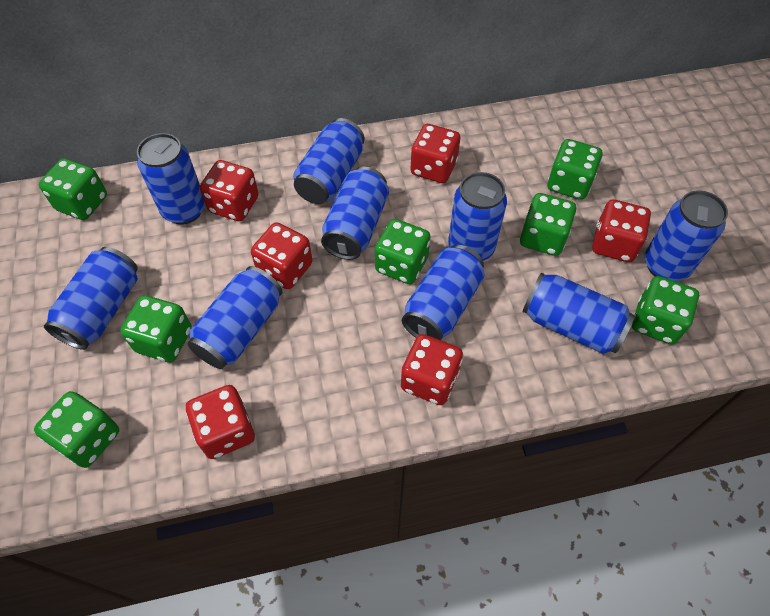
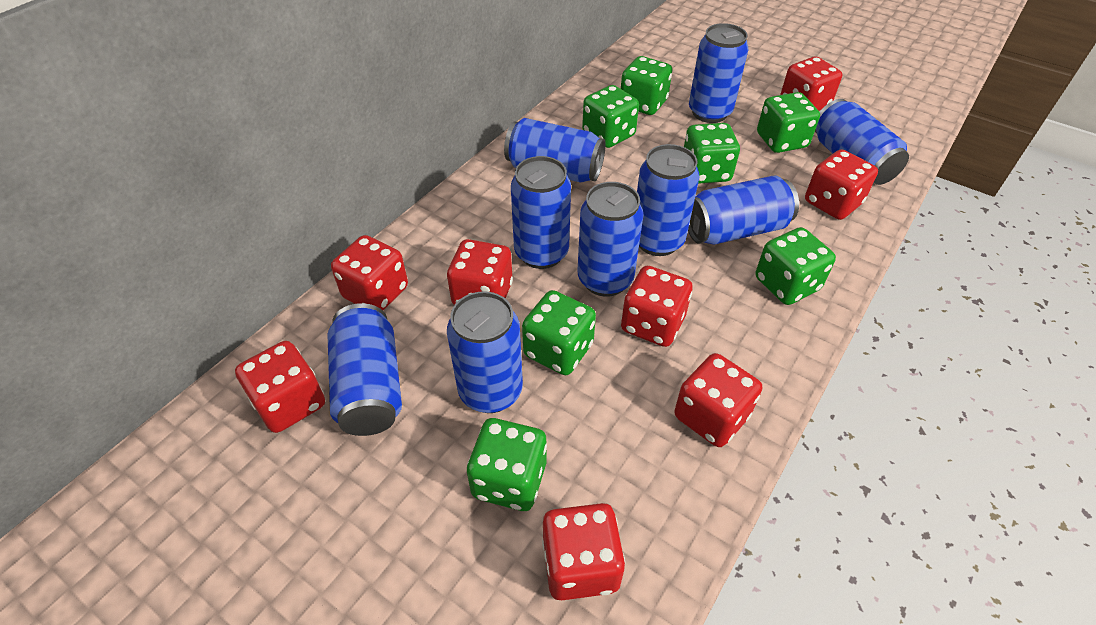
red dice: [186,385,255,459] [200,160,259,221] [251,222,312,289] [401,334,463,405] [410,124,460,183] [592,199,651,262] = 6 -> [235,341,325,433] [331,235,408,310] [447,239,513,305] [542,503,625,600] [621,266,693,347] [674,353,762,447] [780,56,842,111] [805,149,878,220] = 8

